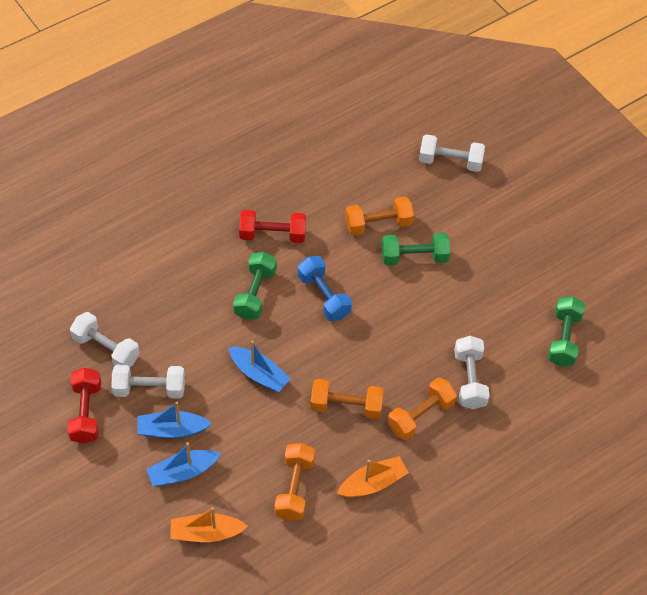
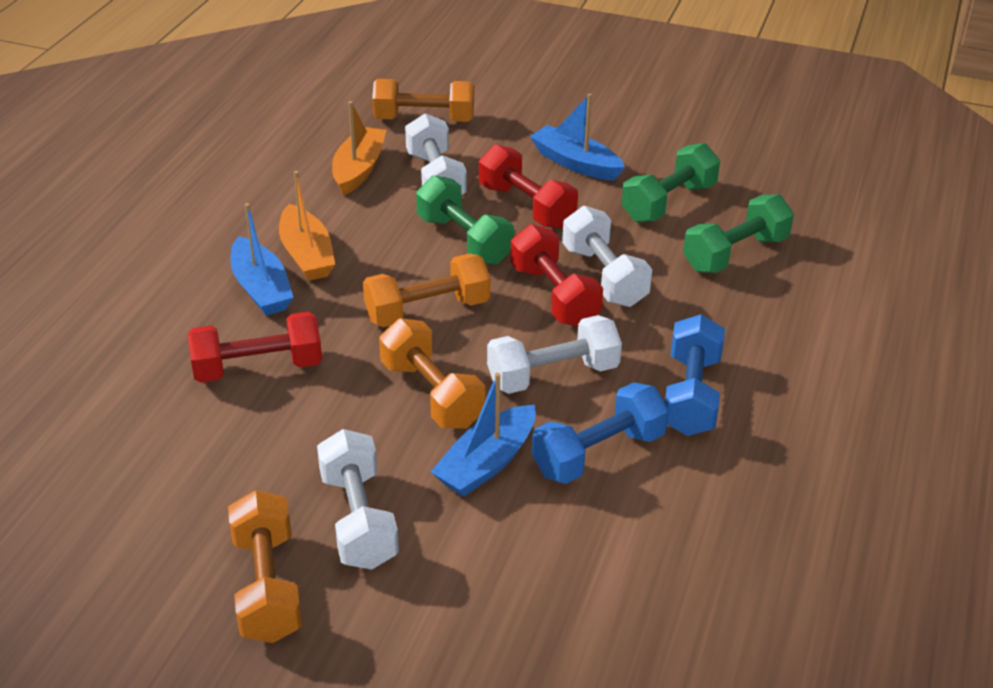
blue dumbbell: [298,256,352,321] = 1 -> [532,382,669,484] [665,314,725,436] = 2
red dumbbell: [67,368,101,444] [239,210,306,243] = 2 -> [188,311,322,383] [479,144,578,229] [510,224,603,326] = 3

